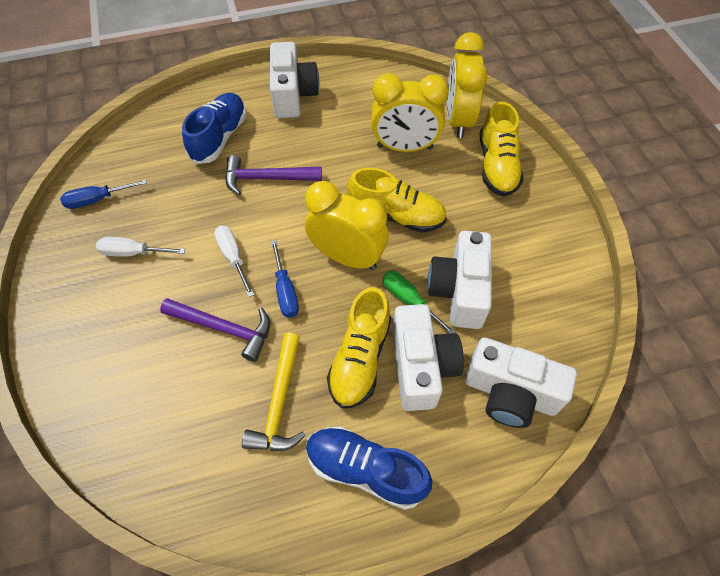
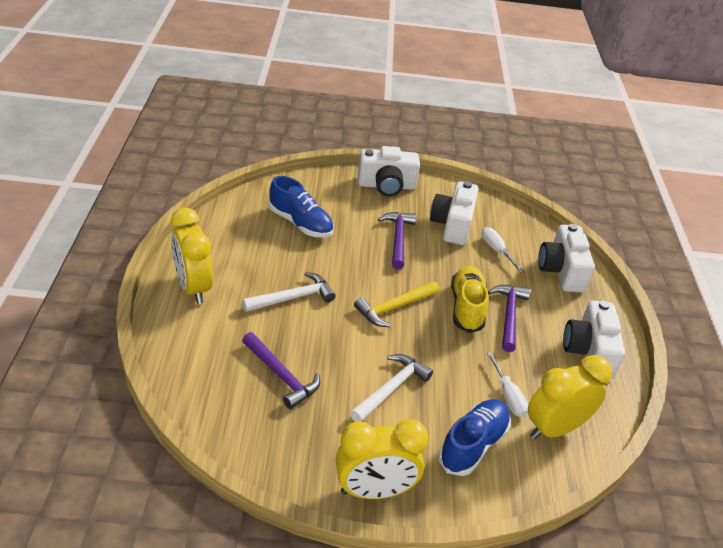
blue screwdriver: [60,179,147,209] [271,239,299,318] = 2 -> none = 0
green screwdriver: [383,271,456,334] = 1 -> none = 0
purple hammer: [160,298,270,362] [225,155,322,195] = 2 -> [242,332,320,409] [378,212,416,270] [488,285,531,352] = 3
white hammer: none = 0 -> [242,272,336,312] [350,354,433,422] = 2
yellow shoe: [327,287,391,408] [347,168,447,233] [480,101,524,197] = 3 -> [451,266,489,333] = 1

